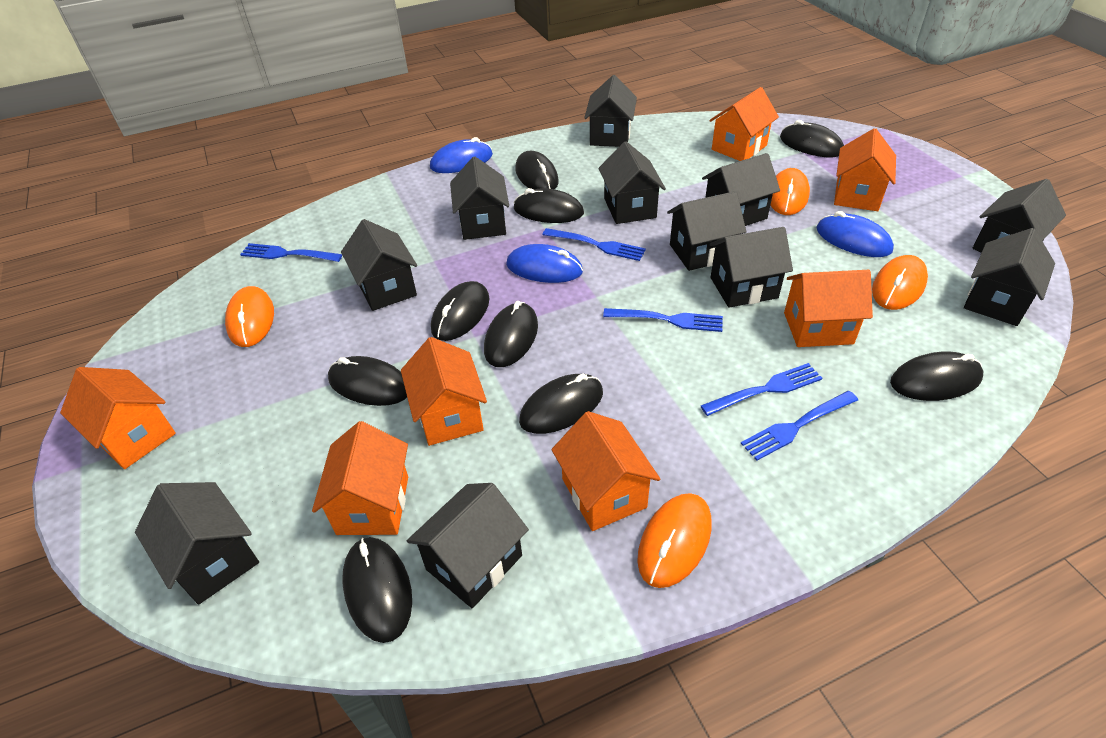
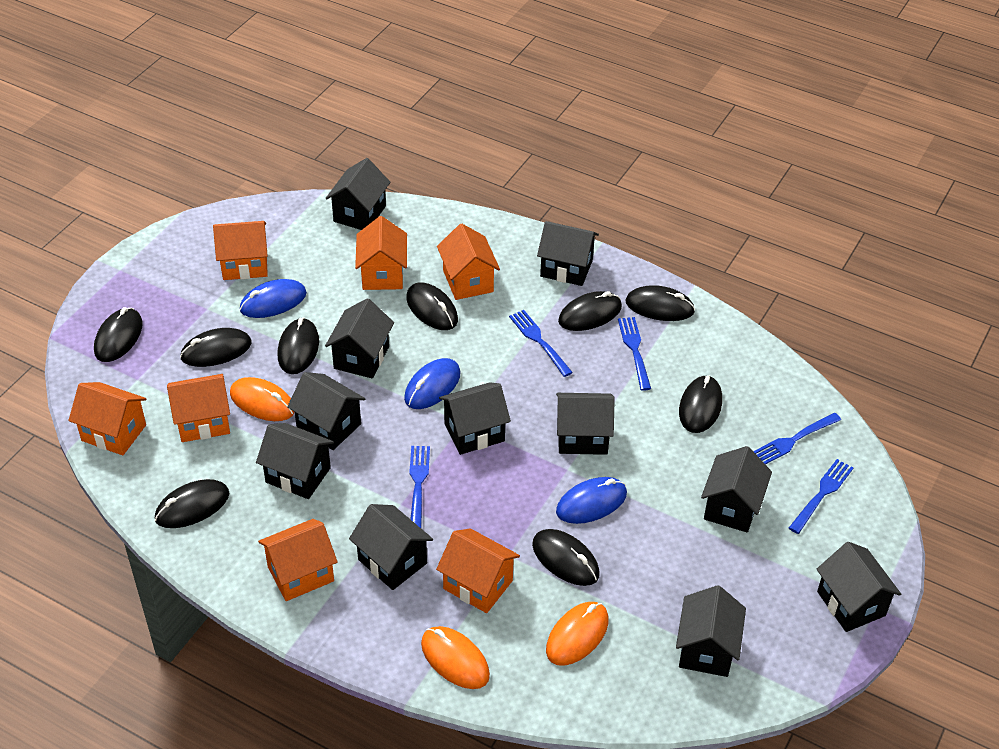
orange mouse: [225,286,274,347] [637,493,712,588] [771,168,810,215] [872,255,928,310] = 4 -> [230,377,295,421] [421,626,490,689] [546,602,608,666] = 3

